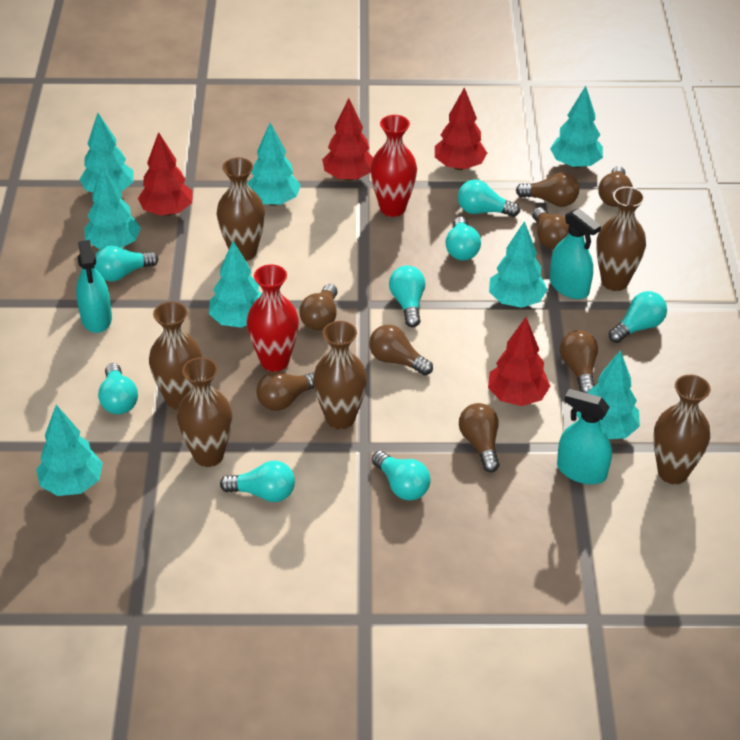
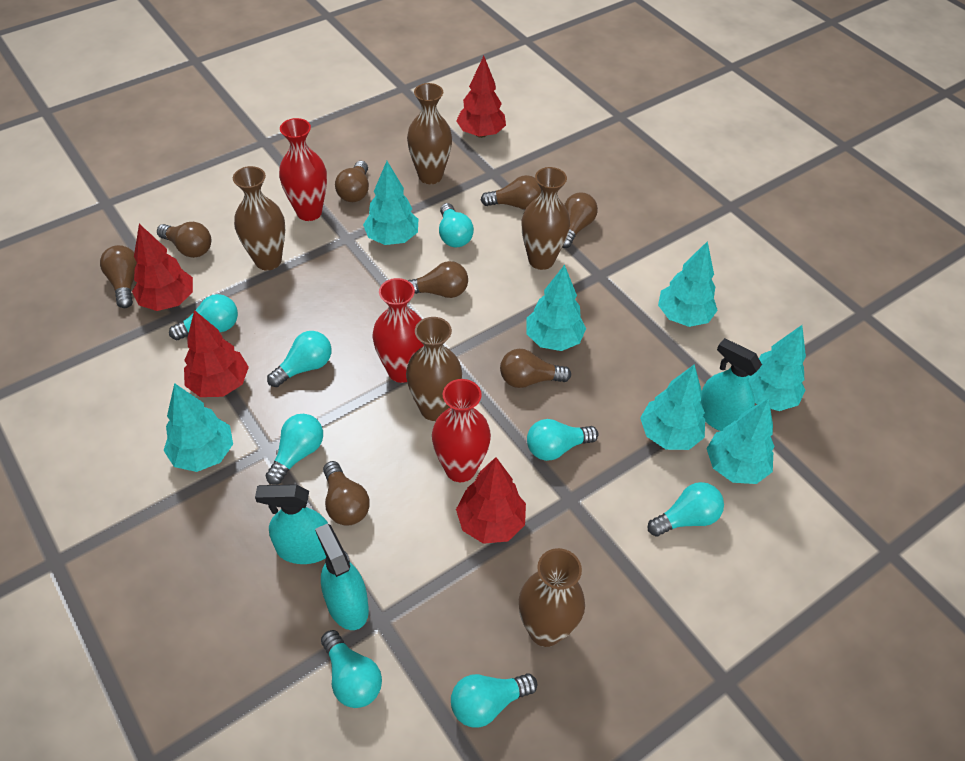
brown vase: [149,301,202,410] [177,357,232,467] [217,158,265,261] [313,321,367,430] [596,187,646,291] [653,375,711,484] = 6 -> [233,166,285,270] [406,317,462,421] [407,83,452,184] [519,548,585,647] [521,167,570,270] = 5
red vase: [247,264,299,372] [370,115,417,217] = 2 -> [279,118,327,221] [372,278,424,383] [432,379,491,482] = 3
turquoise tree: [36,405,103,496] [79,113,134,193] [84,165,141,249] [209,241,262,328] [247,123,301,206] [489,221,547,308] [550,86,603,168] [576,350,640,439] = 8 -> [163,383,233,472] [363,161,418,245] [526,265,586,351] [640,364,705,450] [658,241,718,327] [706,398,775,484] [749,325,806,411] = 7

